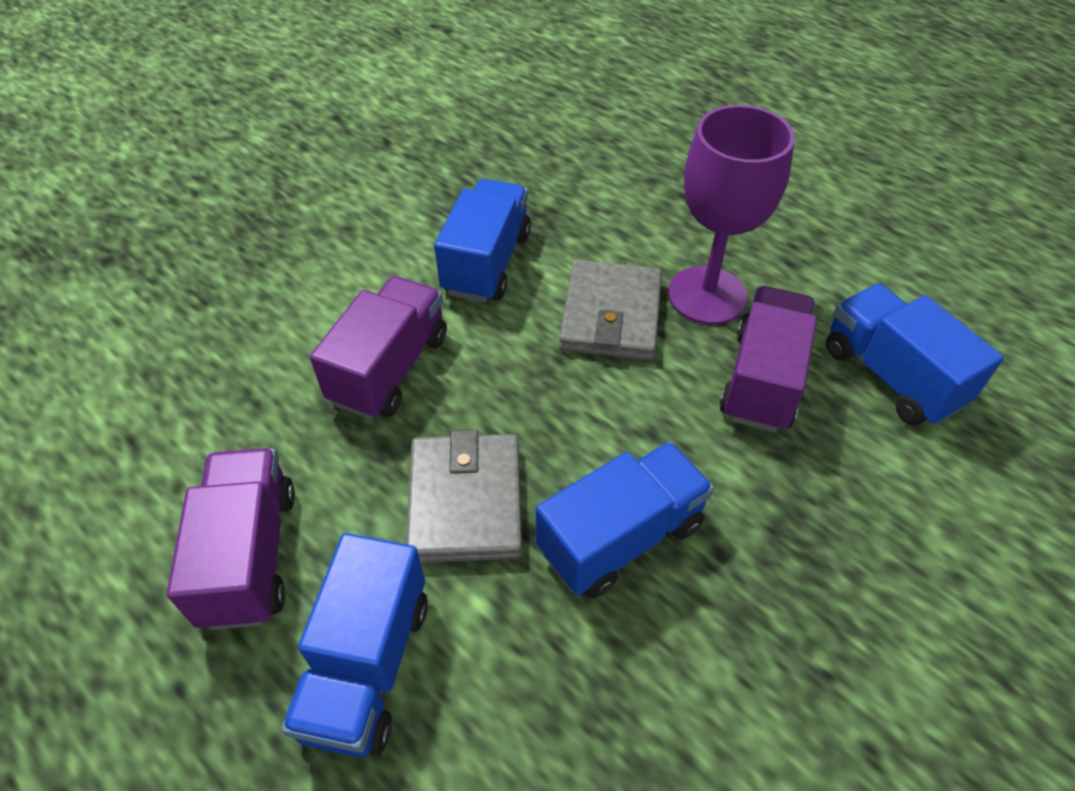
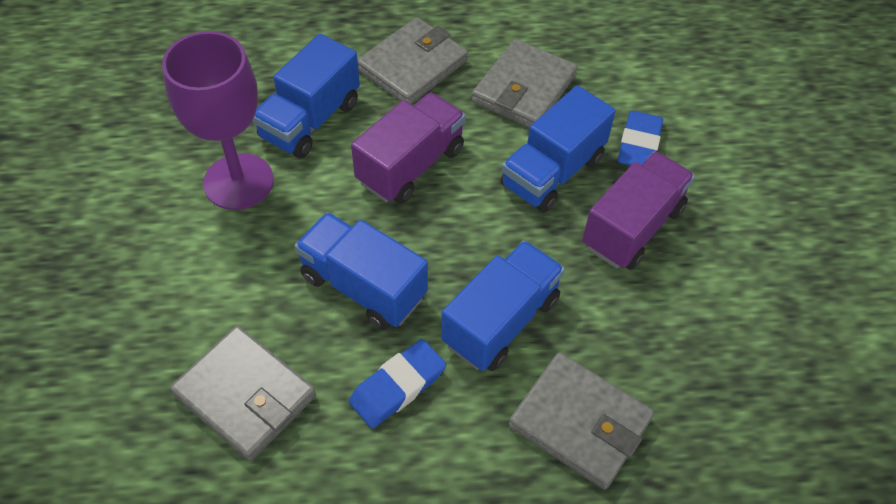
blue eraser: none = 0 -> [349,339,446,429] [617,111,663,166] = 2
grey wallet: [405,429,522,563] [559,260,662,361] = 2 -> [170,326,316,461] [357,17,468,104] [472,39,577,128] [509,352,654,490] = 4
purple truck: [167,448,295,630] [310,276,447,419] [719,286,817,432] = 3 -> [351,92,466,204] [582,151,695,270] = 2

